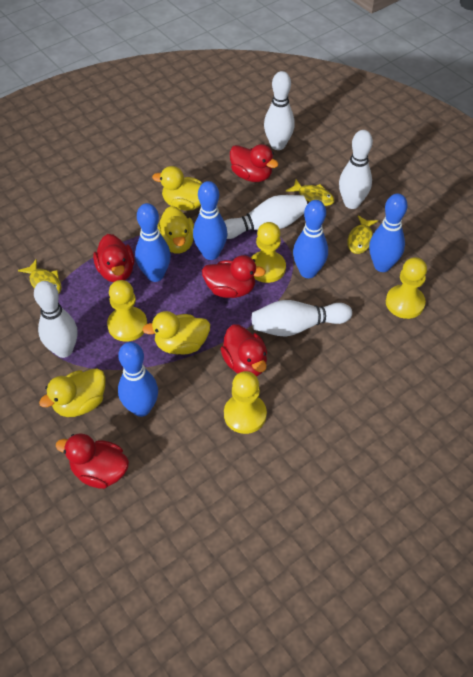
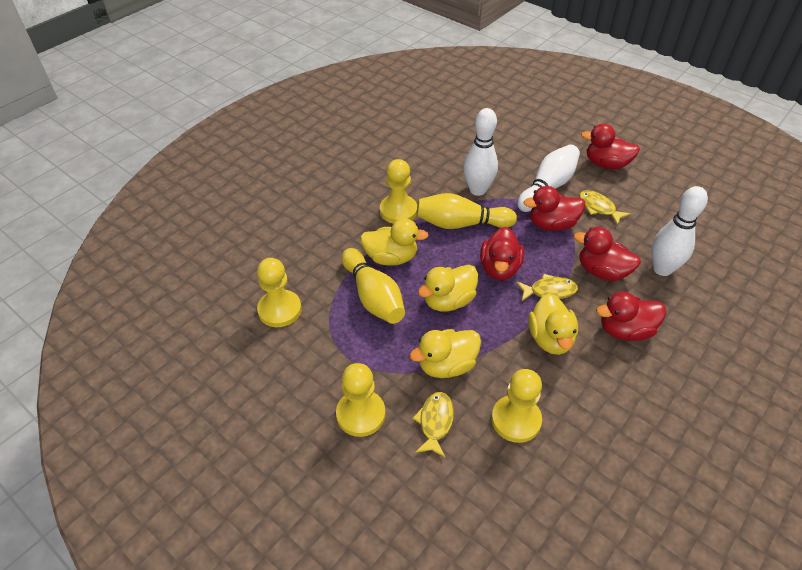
blue bowling pin: [118,342,158,417] [135,203,171,282] [193,181,227,260] [293,200,328,278] [369,194,408,272] = 5 -> none = 0
white bowling pin: [34,281,77,358] [224,195,307,239] [252,300,352,337] [264,71,295,150] [339,130,373,209] = 5 -> [463,108,498,196] [518,145,580,212] [652,186,708,276] = 3
yellow bowling pin: none = 0 -> [342,248,405,324] [417,193,517,229] = 2

